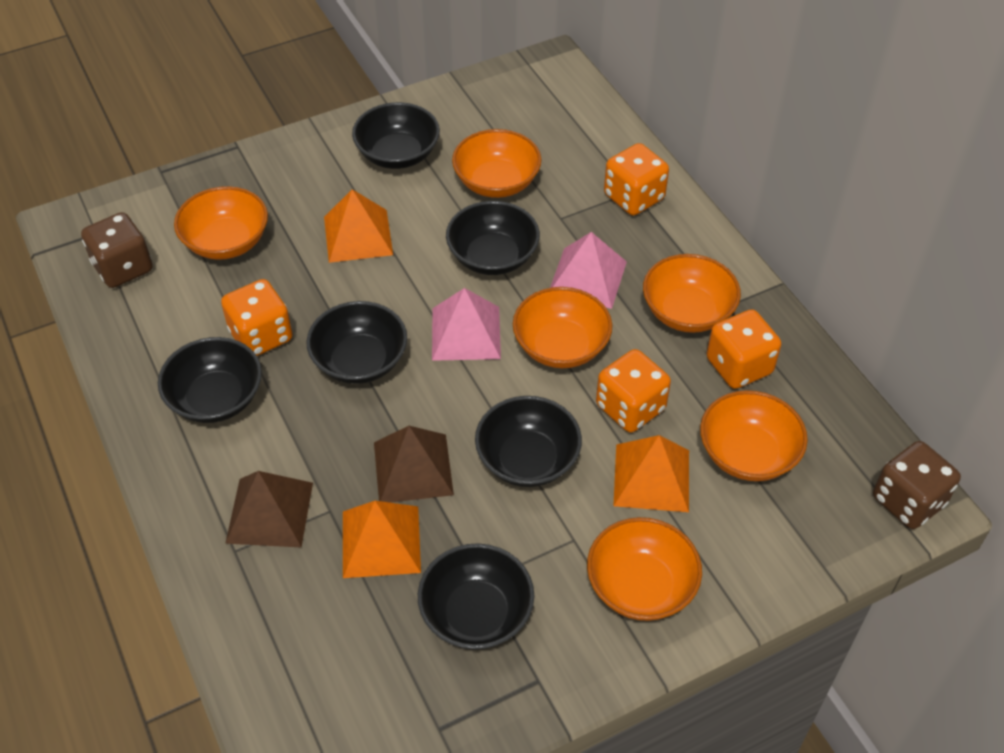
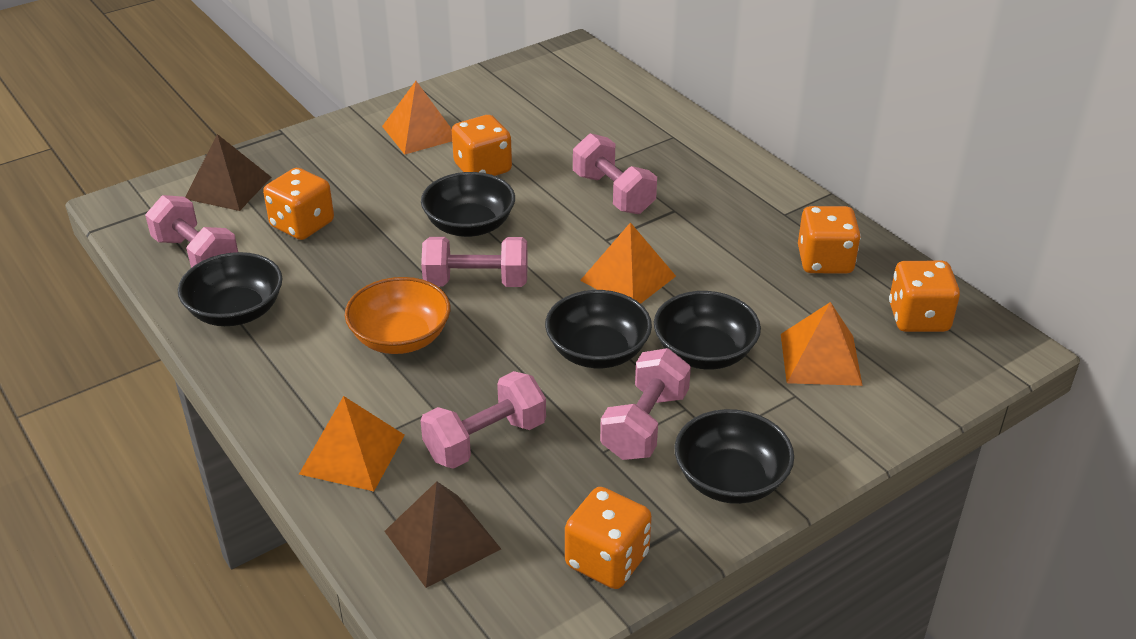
black bowl: [158,337,262,423] [306,301,407,384] [352,102,440,169] [418,543,534,650] [446,201,540,275] [475,396,582,487] = 6 -> [178,252,283,326] [421,172,515,237] [545,290,652,368] [654,291,761,369] [675,409,794,504] = 5
brown dice: [81,212,153,288] [873,441,961,529] = 2 -> none = 0
orange bowl: [174,186,268,260] [452,129,541,198] [513,287,612,368] [587,517,702,621] [643,254,741,333] [700,390,808,481] = 6 -> [345,277,450,354] = 1
orange dice: [221,279,293,356] [596,349,671,433] [604,143,669,215] [707,309,781,389] = 4 -> [263,168,334,240] [452,115,512,176] [565,487,652,589] [798,206,861,274] [889,261,960,332] = 5
orange pyramid: [324,189,393,263] [343,501,421,578] [613,435,689,512] = 3 -> [299,396,405,491] [382,81,452,155] [580,222,676,304] [781,302,863,386] = 4
pink dumbbell: none = 0 -> [145,195,238,268] [420,371,546,469] [421,237,528,287] [573,133,657,214] [600,348,691,460] = 5
pink pyramid: [432,288,501,361] [550,232,627,309] = 2 -> none = 0

